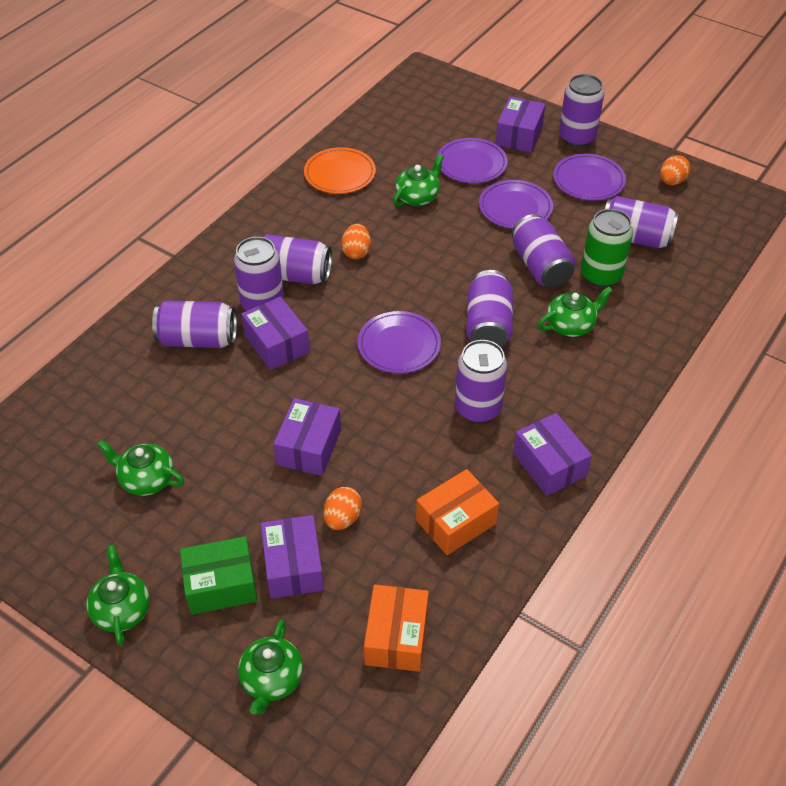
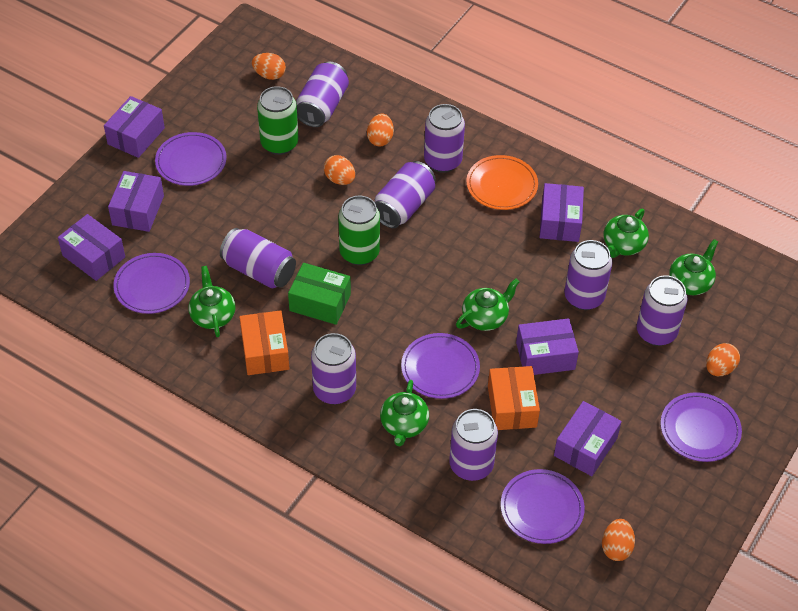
green can: [581,209,633,288] = 1 -> [257,86,299,155] [338,196,380,265] = 2
orange egg: [324,487,362,530] [341,224,371,259] [660,155,690,185] = 3 -> [252,53,286,80] [324,155,355,185] [367,114,394,146] [602,519,635,561] [706,343,740,376] = 5
purple box: [241,296,310,370] [261,515,324,599] [274,398,341,476] [495,96,546,153] [513,413,592,496] = 5 -> [58,214,125,281] [104,96,165,158] [108,171,164,232] [516,318,579,375] [539,183,584,242] [554,401,622,476] = 6
purple plate: [357,311,441,374] [437,138,508,183] [479,180,553,229] [553,154,626,201] = 4 -> [113,253,190,314] [155,132,227,186] [401,333,480,399] [501,469,585,544] [660,392,742,462] = 5

